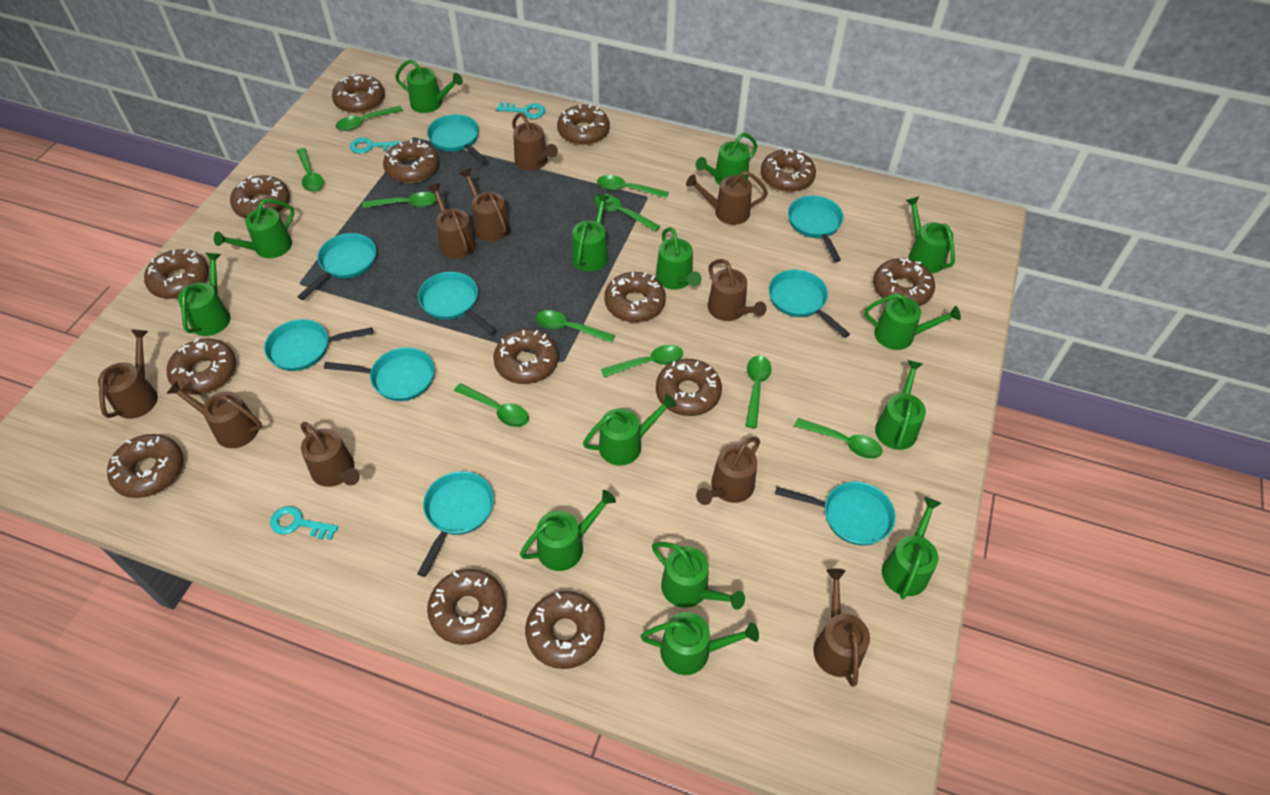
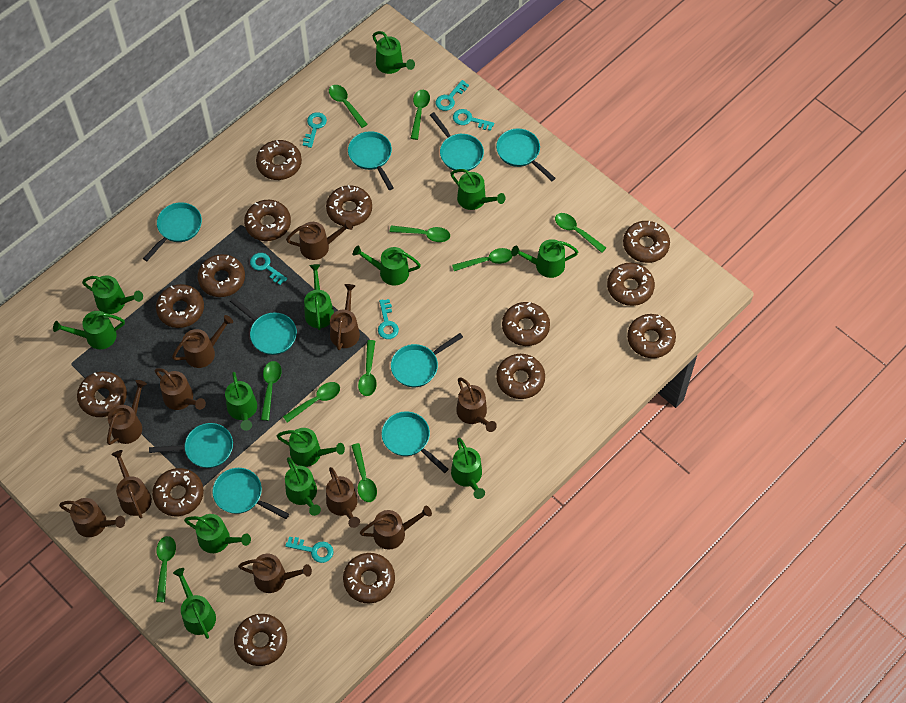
brown watering can: [98,330,158,419] [166,381,262,448] [301,422,360,487] [428,183,476,259] [459,168,510,242] [512,113,558,170] [686,171,768,225] [696,437,760,505] [708,259,767,321] [813,569,870,687] = 10 -> [59,498,125,537] [107,380,147,445] [111,450,152,519] [155,368,206,410] [172,315,233,368] [238,554,312,593] [286,220,353,260] [326,467,360,528] [330,284,360,350] [360,506,432,550] [456,377,497,432] = 11
green watering can: [178,253,231,336] [214,199,294,258] [395,59,463,113] [520,490,616,571] [572,193,610,271] [583,394,676,466] [641,612,759,675] [652,542,745,610] [656,227,701,290] [696,133,758,185] [864,294,961,350] [875,360,926,450] [882,497,942,599] [906,196,955,273] = 14 -> [53,311,125,349] [82,275,143,314] [173,568,216,639] [184,514,251,553] [225,372,257,431] [277,428,345,467] [285,457,321,516] [304,264,334,330] [353,245,421,286] [373,31,415,74] [451,169,505,210] [451,438,485,499] [511,239,578,278] = 13
turquoise key: [270,506,338,540] [350,137,401,154] [496,102,545,119] = 3 -> [250,253,287,285] [285,536,333,563] [303,112,327,148] [378,299,399,339] [435,80,469,111] [453,109,494,131] = 6

